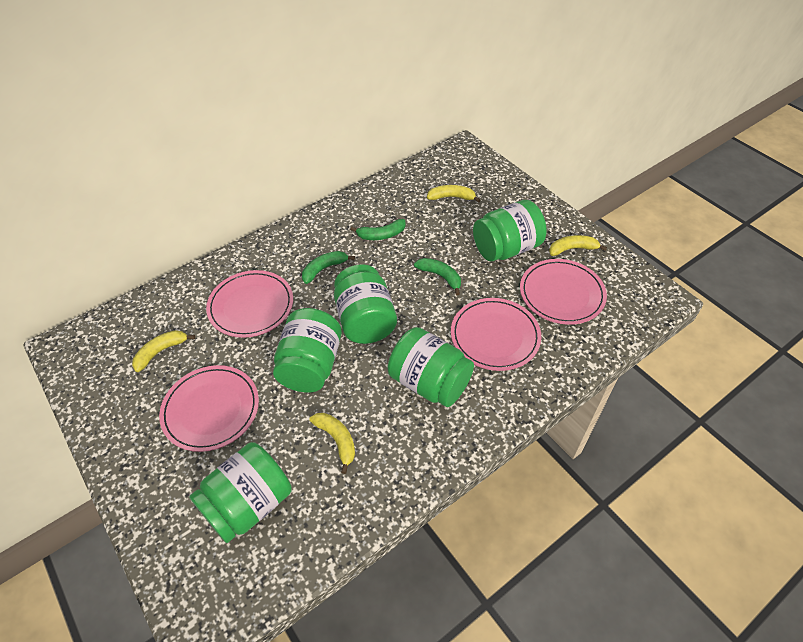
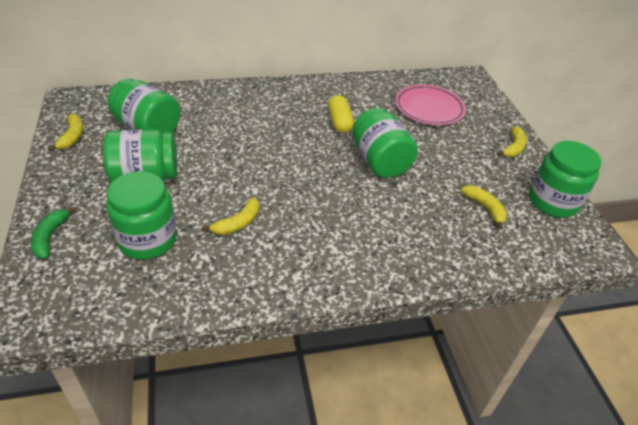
green banana: [302,251,355,284] [350,219,406,240] [414,258,461,296] = 3 -> [31,206,77,259] = 1
pink plate: [159,365,259,452] [206,270,293,338] [451,298,541,371] [520,259,607,325] = 4 -> [395,85,466,125] = 1
yellow capsule: none = 0 -> [328,95,354,133] = 1

